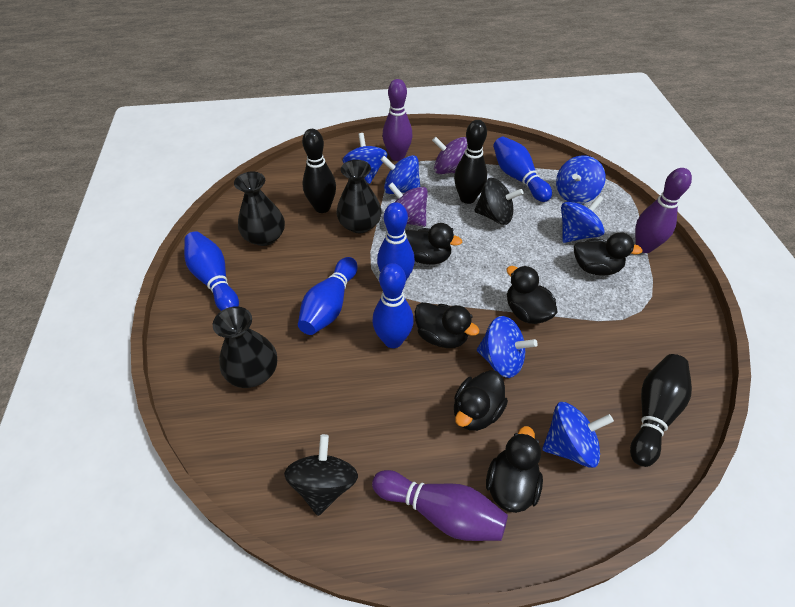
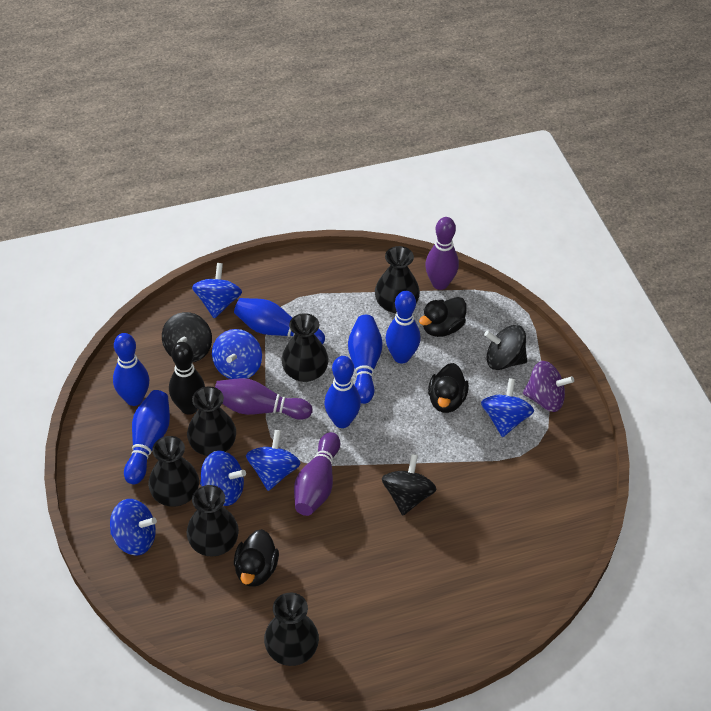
black bowling pin: [302,129,336,213] [454,120,487,204] [630,354,692,467] = 3 -> [169,342,205,415] = 1
black duck: [405,223,462,265] [415,302,480,348] [454,370,508,431] [486,426,543,513] [507,266,558,324] [574,233,643,276] = 6 -> [234,529,279,587] [419,297,466,337] [428,363,469,413] = 3
black spinning top: [284,434,358,516] [474,178,523,225] = 2 -> [162,312,212,363] [382,454,437,515] [484,325,527,370] = 3
black vase: [213,306,277,388] [234,172,285,246] [336,160,382,233] = 3 -> [148,436,199,507] [187,386,236,456] [187,485,239,557] [264,593,319,666] [281,313,329,382] [375,246,420,313] = 6
blue bowling pin: [184,231,239,311] [298,257,357,335] [372,263,414,348] [377,202,415,280] [493,137,552,202] = 5 -> [113,333,149,406] [124,390,170,484] [234,298,325,344] [324,356,361,428] [348,315,383,404] [385,291,420,364] = 6
purple spinning top: [388,182,428,227] [432,137,467,174] = 2 -> [523,361,574,412] = 1

